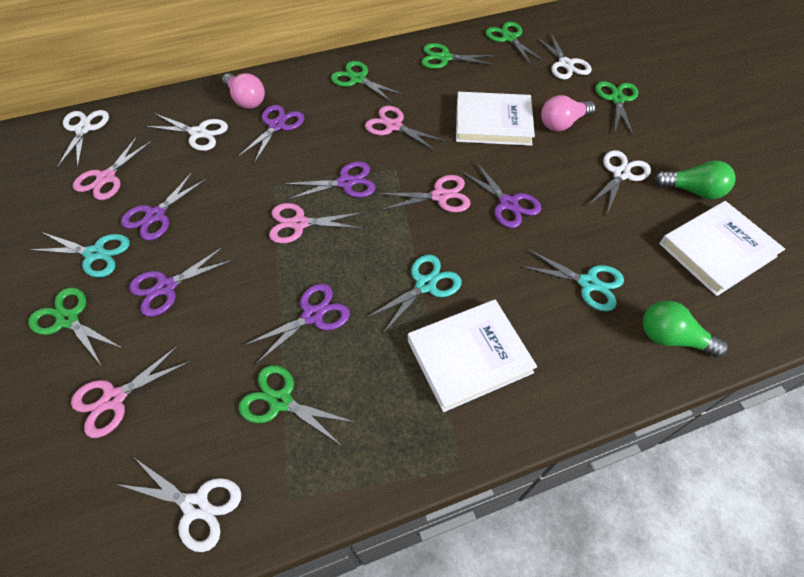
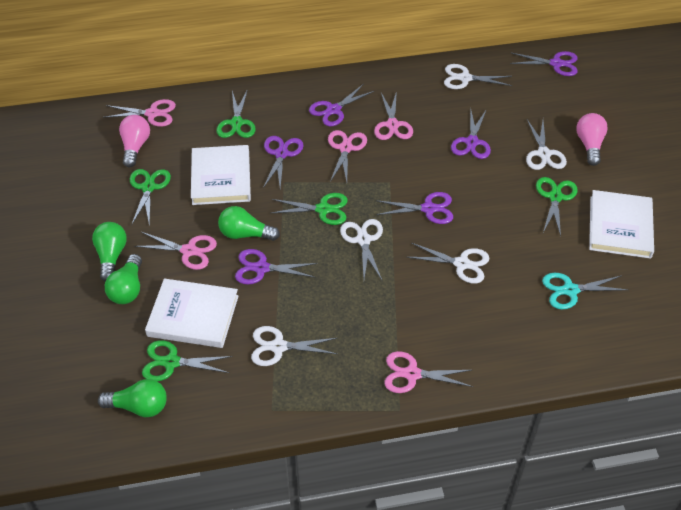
green light bulb: [643,300,728,357] [654,161,736,199] = 2 -> [92,222,127,281] [98,379,167,417] [105,254,142,304] [218,206,280,241] = 4
green scissors: [28,287,122,366] [239,365,356,446] [331,61,404,103] [421,43,495,69] [485,22,545,65] [595,81,638,136] = 6 -> [130,169,171,227] [142,340,233,381] [216,89,256,138] [271,193,348,225] [536,177,578,236] = 5
turquoise scissors: [29,232,130,277] [366,254,462,333] [520,249,624,311] = 3 -> [542,273,628,310] = 1

